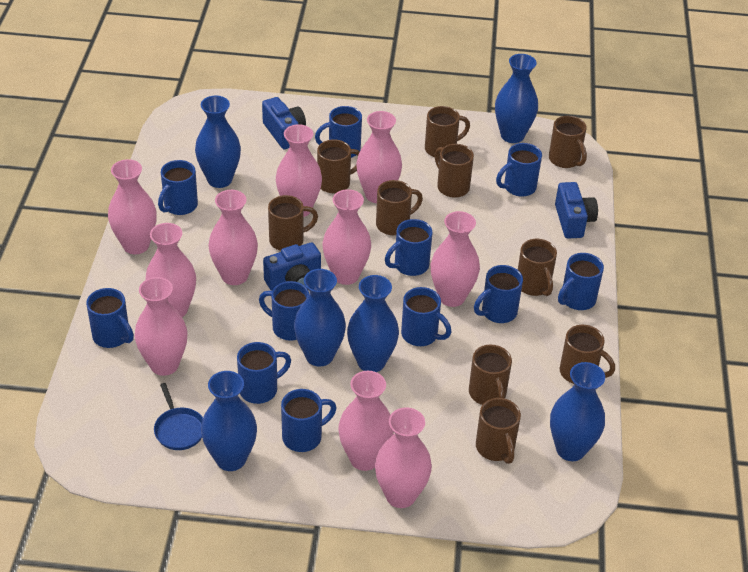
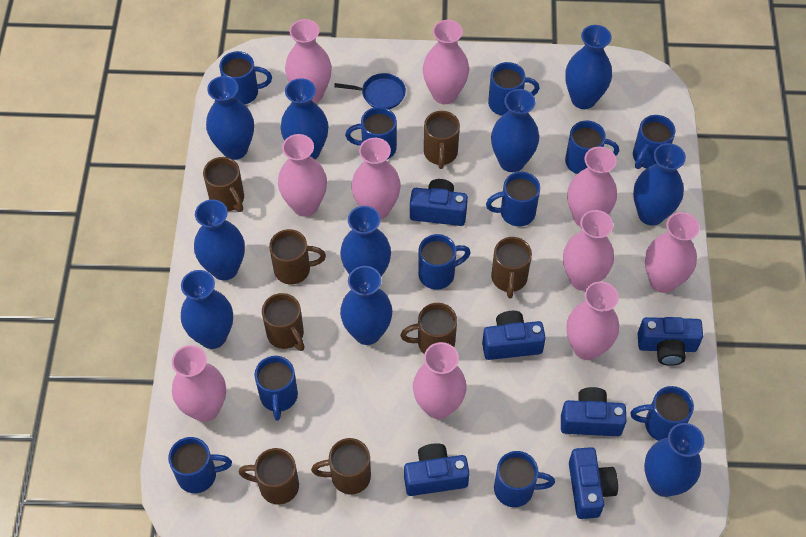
blue camera: [262,97,306,149] [263,242,321,291] [555,182,598,239] = 3 -> [404,443,470,496] [410,179,468,226] [482,311,546,360] [561,387,626,436] [569,447,618,519] [638,317,703,366] = 6
blue vase: [195,96,241,188] [201,371,257,471] [294,269,346,367] [347,275,399,372] [495,54,538,143] [550,362,605,461] = 6 -> [181,270,233,349] [194,199,245,281] [206,76,254,160] [280,78,328,159] [340,206,391,276] [340,266,392,345] [491,89,539,172] [565,25,612,109] [633,143,686,226] [644,423,704,497] = 10
brown mug: [268,195,318,251] [317,139,360,194] [376,180,423,235] [425,106,470,157] [435,144,474,198] [469,345,512,405] [476,398,521,464] [518,239,557,296] [549,116,587,168] [560,325,615,384] = 10 -> [203,157,244,212] [238,448,299,504] [262,293,305,351] [269,229,326,285] [311,438,371,494] [400,303,457,354] [424,111,460,169] [491,237,532,298] = 8

